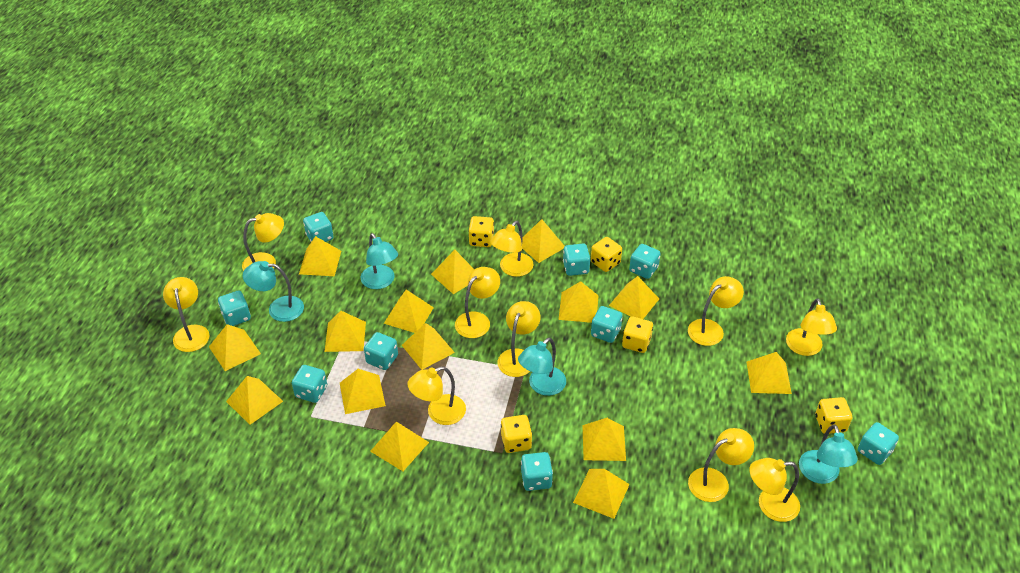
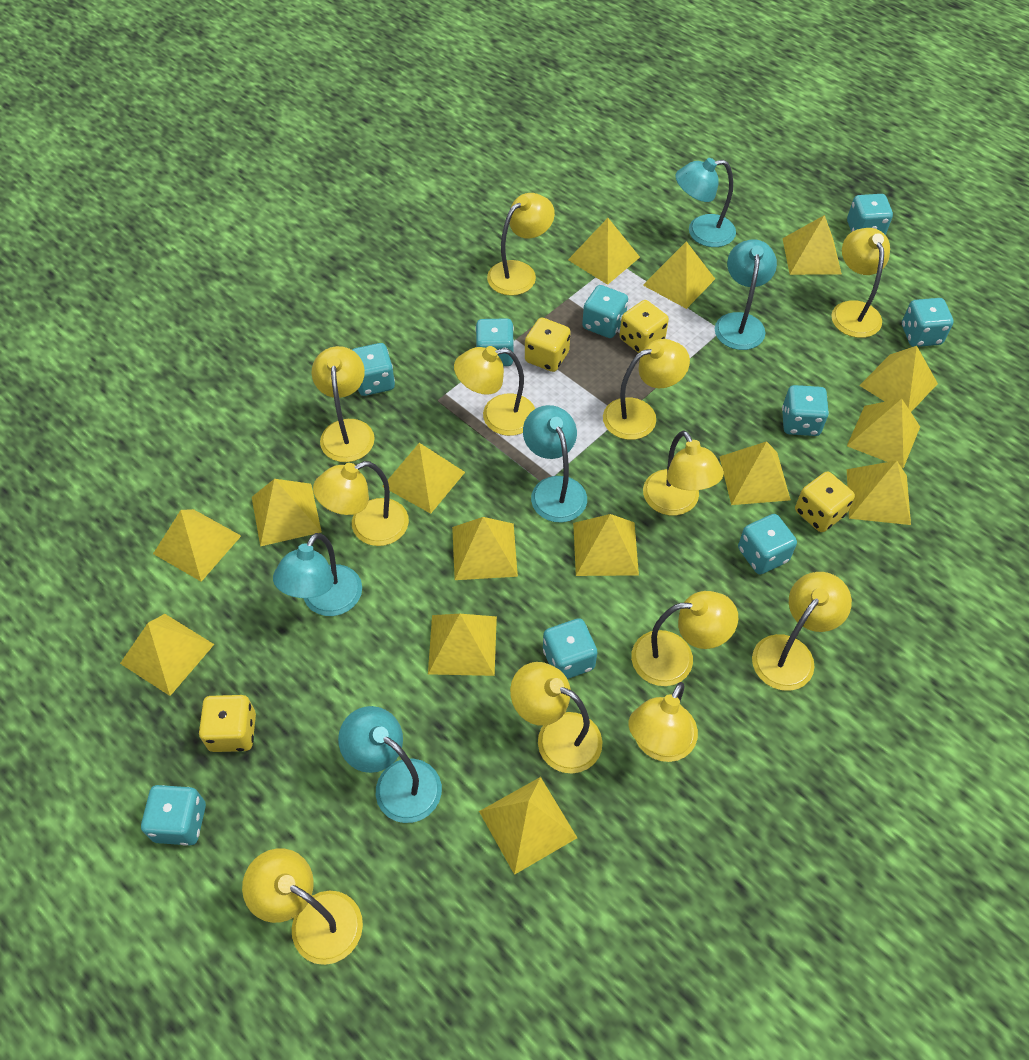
turquoise lamp: [243,261,304,322] [361,233,398,289] [518,338,566,396] [799,424,858,484] = 4 -> [273,533,362,616] [338,706,442,823] [523,405,587,522] [675,158,736,247] [715,240,777,350] = 5
yellow dice: [468,216,494,247] [501,415,532,453] [591,237,622,272] [622,316,653,353] [815,397,852,434] = 5 -> [199,695,256,752] [525,318,571,372] [619,300,669,353] [795,472,855,532] = 4
yellow lamp: [163,277,209,352] [242,213,284,271] [407,366,466,425] [455,267,500,338] [490,221,533,277] [498,301,541,377] [688,276,744,346] [688,428,754,502] [749,458,800,522] [786,298,837,356] = 10 -> [242,848,363,965] [311,346,375,462] [313,461,409,546] [454,346,535,436] [487,193,555,296] [510,662,602,774] [603,339,690,440] [628,682,698,762] [631,591,738,686] [643,430,724,516] [752,572,852,691] [831,228,890,338] = 12

